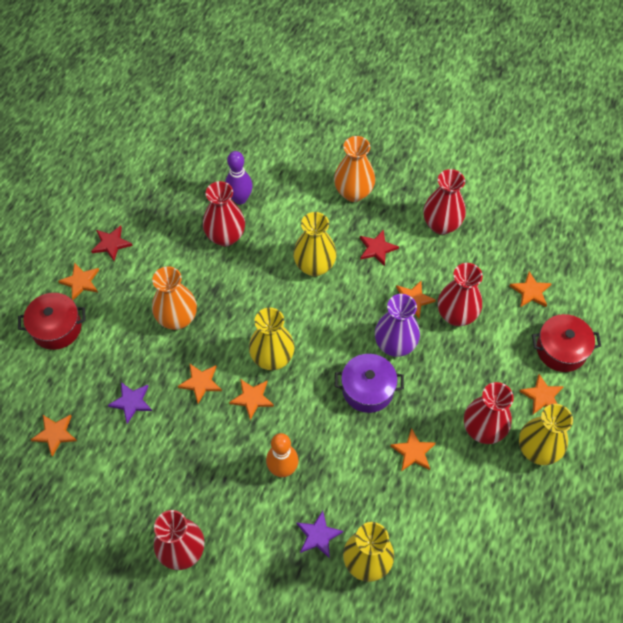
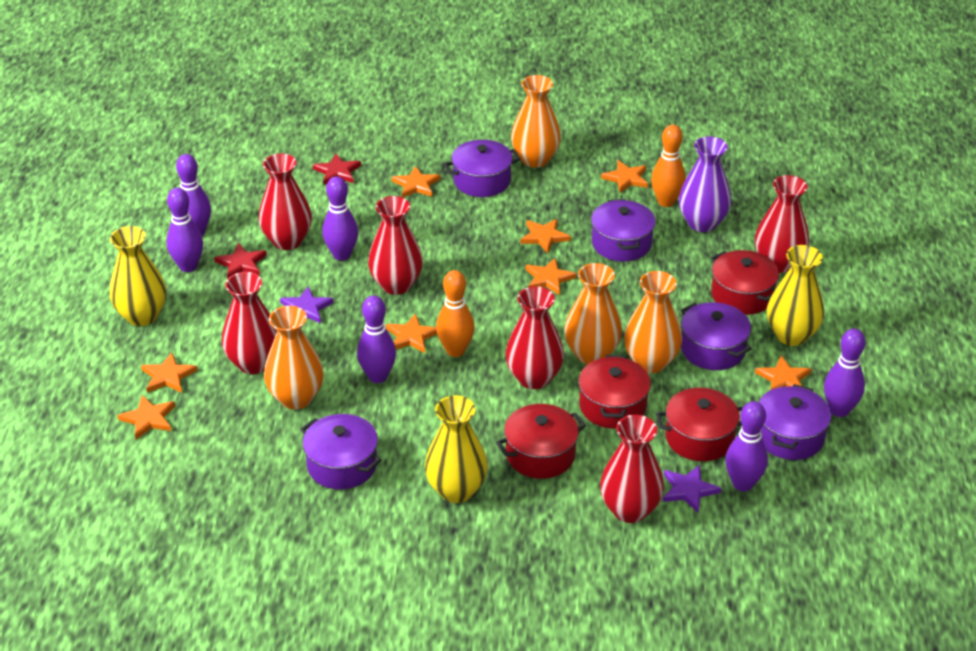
orange bowling pin: [266,433,299,477] = 1 -> [436,270,475,357] [651,125,686,207] = 2
orange vase: [152,266,197,330] [334,136,375,202] = 2 -> [264,306,324,410] [511,75,561,168] [564,263,622,364] [624,271,682,373] = 4
purple bowling pin: [225,151,253,204] = 1 -> [166,188,203,272] [176,154,211,236] [322,176,358,261] [357,296,396,383] [725,401,768,492] [824,329,866,417] = 6
purple pot: [335,354,404,413] = 1 -> [300,414,382,489] [444,140,520,197] [591,199,656,261] [681,302,752,370] [759,384,831,460] = 5
red pot: [18,293,86,350] [532,314,601,372] = 2 -> [496,404,586,479] [578,355,651,429] [656,388,743,461] [711,250,779,315] = 4
red vase: [154,510,205,570] [203,181,245,246] [423,169,466,235] [438,263,483,326] [464,382,514,444] = 5 -> [222,272,277,374] [259,153,312,250] [368,196,423,295] [506,286,564,389] [600,415,664,523] [755,175,809,273] = 6
yellow vase: [249,308,295,370] [293,212,337,276] [343,522,394,582] [519,404,573,465] = 4 -> [110,226,166,326] [425,395,488,503] [767,245,824,346] = 3

